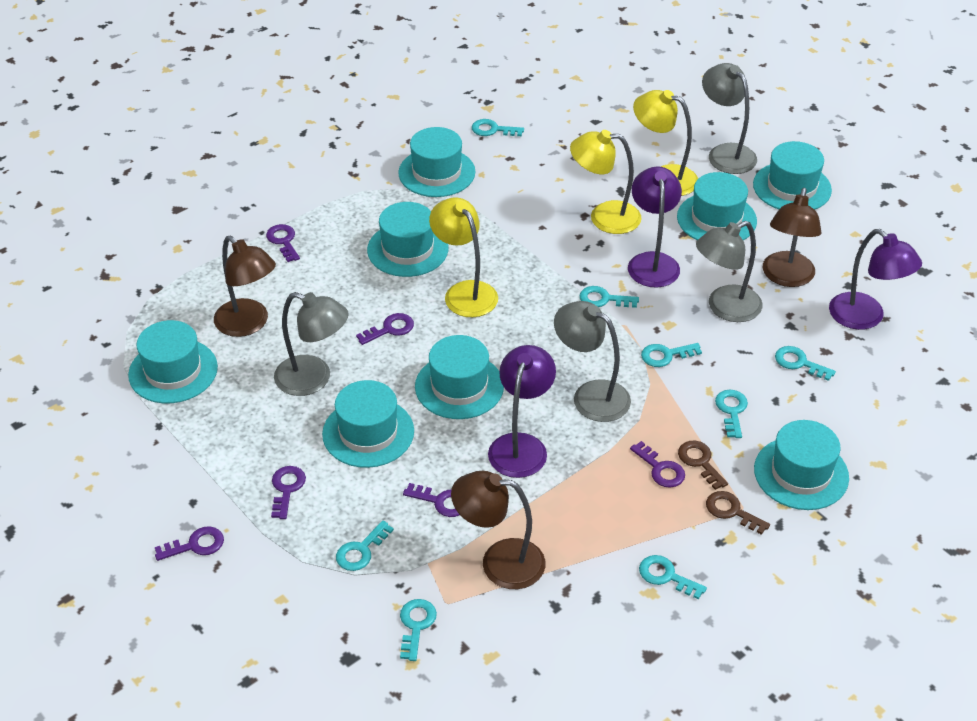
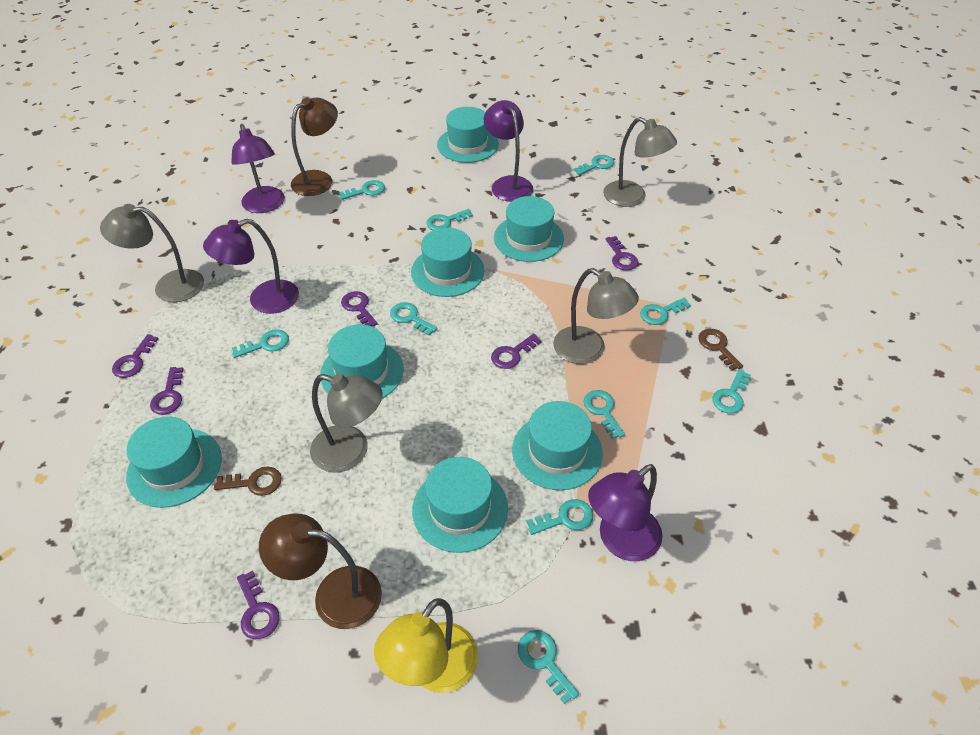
brown lamp: [214,235,276,337] [451,471,545,589] [763,188,822,287] = 3 -> [259,514,382,629] [291,97,338,196] = 2
purple lamp: [488,345,556,478] [628,166,682,288] [829,229,922,330] = 3 -> [203,219,299,314] [231,124,285,213] [484,100,533,202] [588,464,662,561] = 4
turquoise hat: [128,320,218,403] [322,380,414,468] [367,202,448,277] [398,127,475,197] [415,335,504,419] [677,172,757,240] [753,141,832,210] [754,420,849,510] = 8 -> [126,416,222,508] [320,324,404,399] [411,228,485,297] [412,457,508,553] [437,107,499,163] [494,196,564,262] [512,401,603,490] = 7
turquoise key: [336,520,394,571] [400,599,437,661] [472,119,524,136] [579,286,639,308] [639,555,707,599] [641,343,702,367] [715,390,748,438] [775,346,836,381] = 8 -> [232,329,289,358] [339,180,385,200] [390,302,438,336] [426,209,473,230] [518,630,579,704] [527,499,593,535] [574,155,614,175] [584,390,625,439] [640,298,691,325] [712,369,751,414] = 10
yellow lamp: [429,197,498,317] [570,130,642,234] [633,90,698,196] = 3 -> [374,598,478,693] = 1

